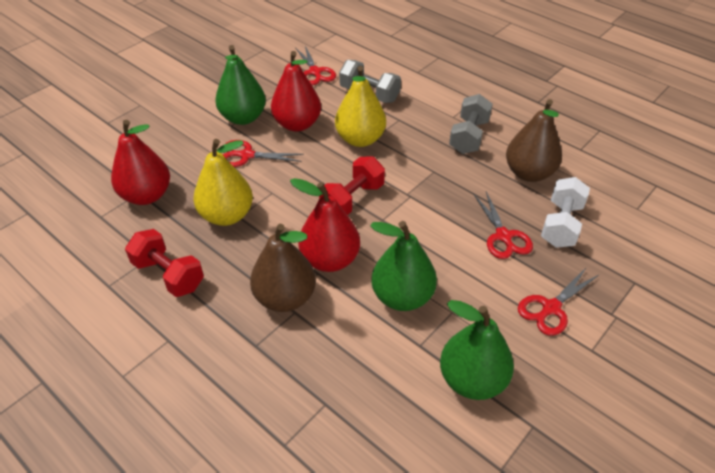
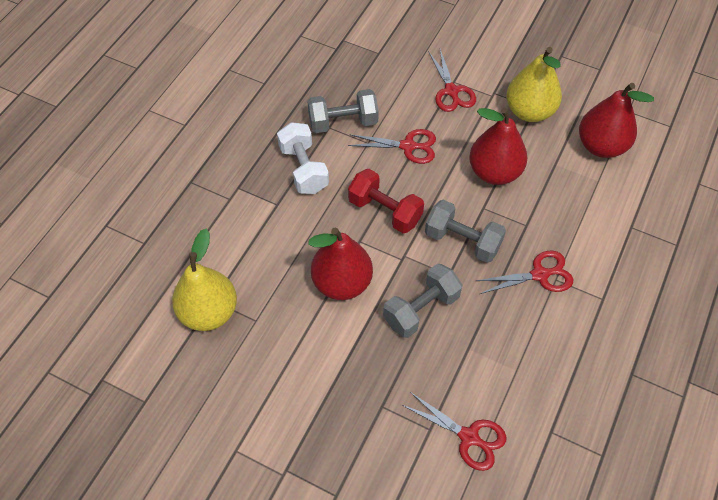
brown pear: [250,224,316,312] [506,99,562,182] = 2 -> none = 0
green pear: [215,45,266,125] [370,221,437,311] [440,300,514,400] = 3 -> none = 0
grey dumbbell: [339,60,401,103] [449,94,493,154] = 2 -> [308,89,379,133] [383,264,463,338] [425,200,506,263] = 3
red dumbbell: [125,229,204,297] [319,156,385,215] = 2 -> [348,169,424,233] = 1

